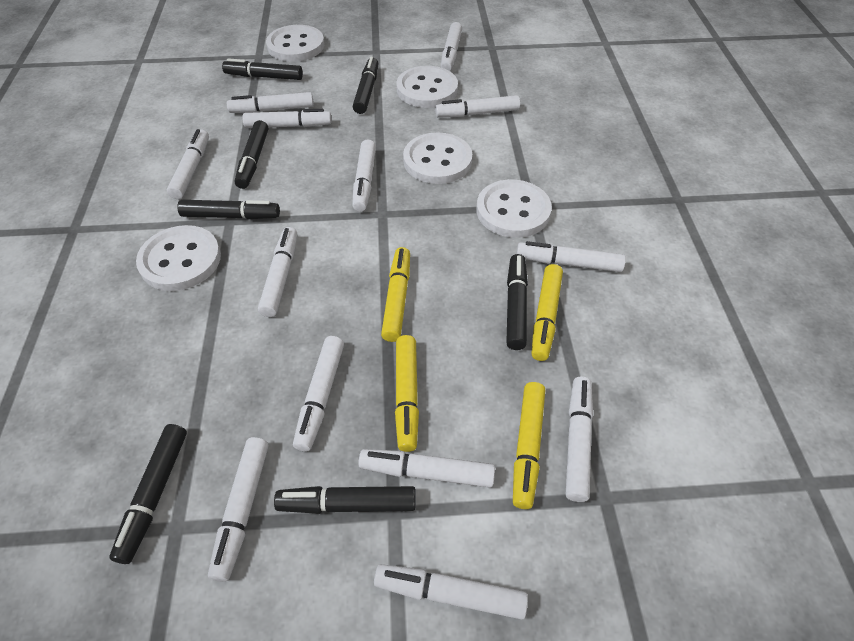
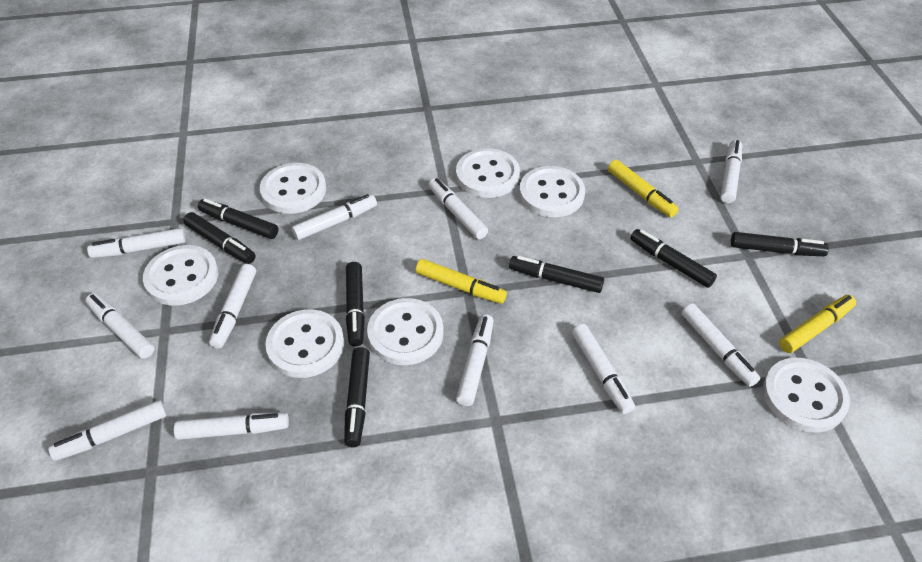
white button: [136,225,221,291] [266,25,324,62] [397,66,458,108] [403,132,472,184] [477,179,552,238] = 5 -> [143,245,218,306] [260,163,326,214] [265,309,344,378] [367,298,444,365] [456,148,520,198] [519,166,585,217] [763,358,850,433] = 7
white marker: [167,129,209,199] [208,437,269,582] [227,92,314,113] [242,109,332,128] [258,227,297,317] [293,336,344,452] [352,140,376,212] [358,449,495,488] [374,564,528,619] [435,95,520,117] [441,22,462,71] [517,241,626,272] [566,376,593,502] = 13 -> [48,400,167,461] [85,293,154,359] [87,228,186,258] [174,413,289,440] [209,264,256,348] [292,194,377,240] [428,178,488,239] [456,314,494,406] [572,324,635,414] [681,303,760,387] [720,140,742,203] = 11
yellow marker: [381,247,410,342] [395,335,419,452] [513,382,545,509] [532,264,563,361] = 4 -> [416,259,507,304] [608,160,678,217] [779,295,856,353] = 3

